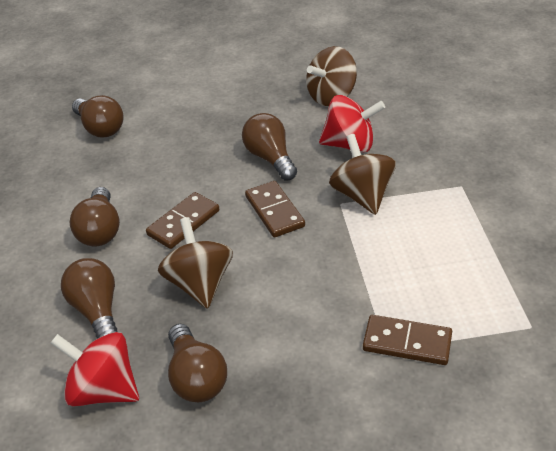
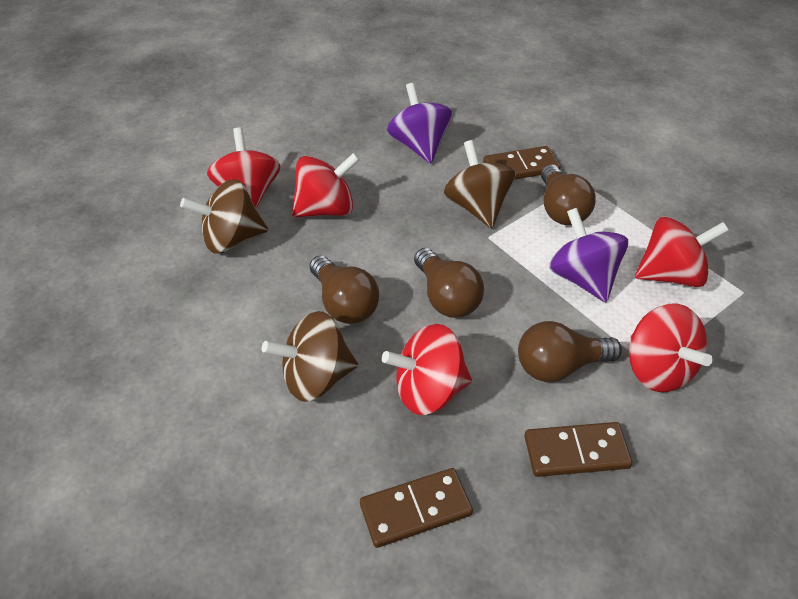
brown light bulb: [61,258,118,338] [70,187,120,246] [72,95,124,138] [168,324,227,402] [242,113,297,181] = 5 -> [310,256,379,324] [414,248,484,318] [518,321,622,382] [541,164,596,225] = 4
purple spinning top: none = 0 -> [387,83,453,163] [549,208,628,302] = 2
red spinning top: [51,332,139,406] [319,95,385,153] = 2 -> [207,128,281,208] [292,153,360,217] [382,324,472,415] [629,304,713,392] [635,216,729,287] = 5

